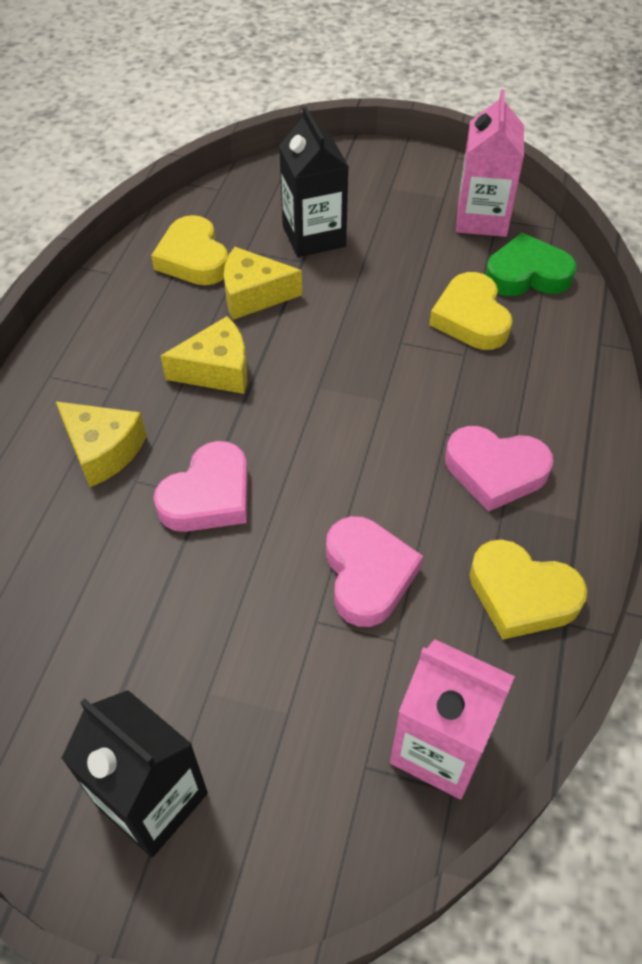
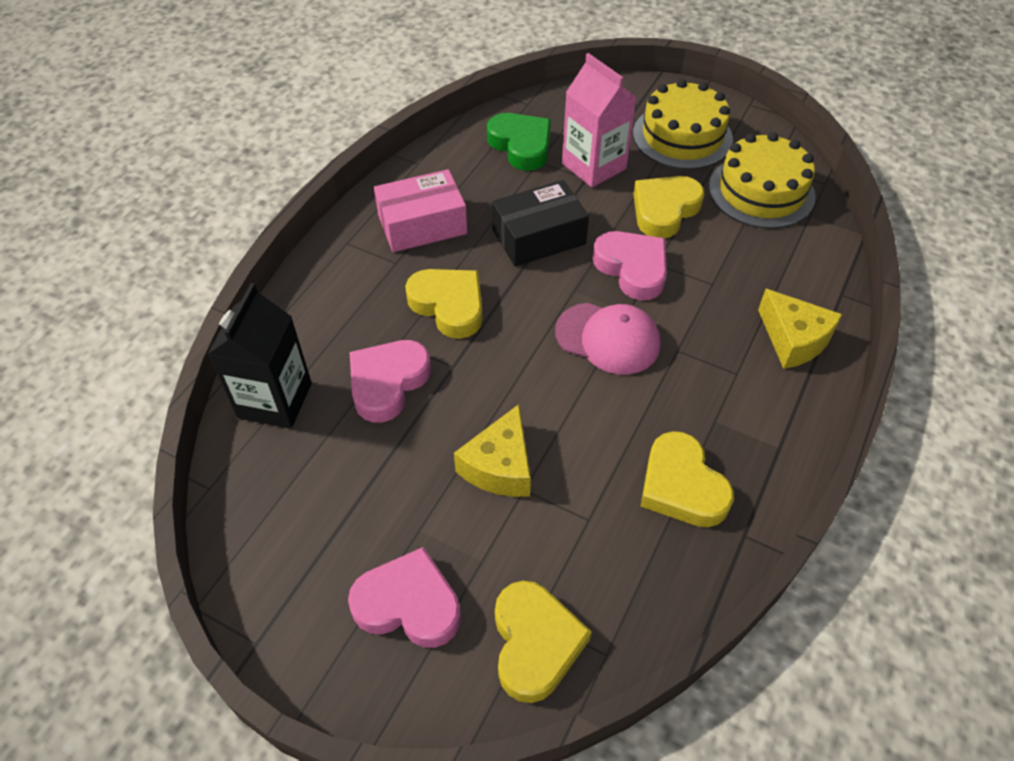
black box: none = 0 -> [492,180,589,267] = 1
black carton: [61,690,208,857] [279,107,349,257] = 2 -> [208,283,312,429] = 1
pink box: none = 0 -> [374,169,467,252] = 1
pink cap: none = 0 -> [555,303,660,375] = 1
pink carton: [390,639,515,799] [456,89,524,237] = 2 -> [562,53,637,187] = 1
yellow cake: none = 0 -> [633,79,733,170] [709,132,816,229] = 2
yellow cheese: [56,401,147,487] [160,316,247,394] [224,247,302,320] = 3 -> [454,404,531,497] [758,289,843,369] = 2
yellow heart: [151,215,228,285] [429,272,512,350] [469,539,587,640] = 3 -> [405,269,483,339] [495,581,591,703] [633,176,704,238] [640,431,734,527] = 4

